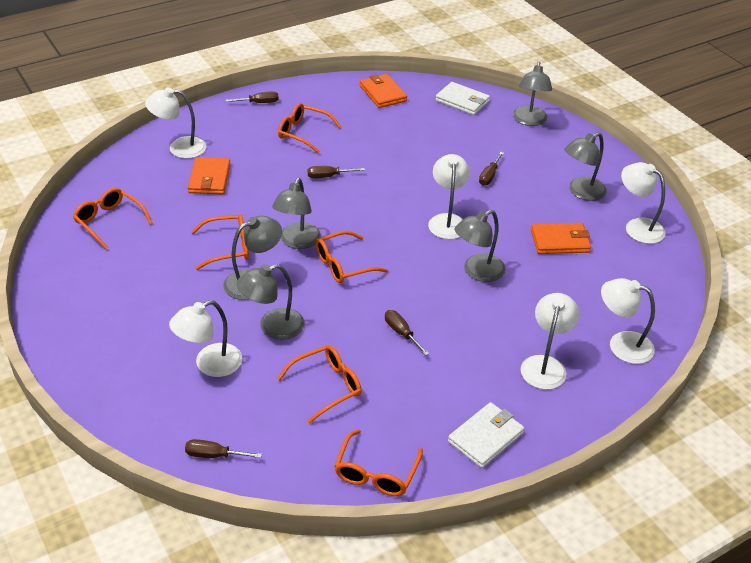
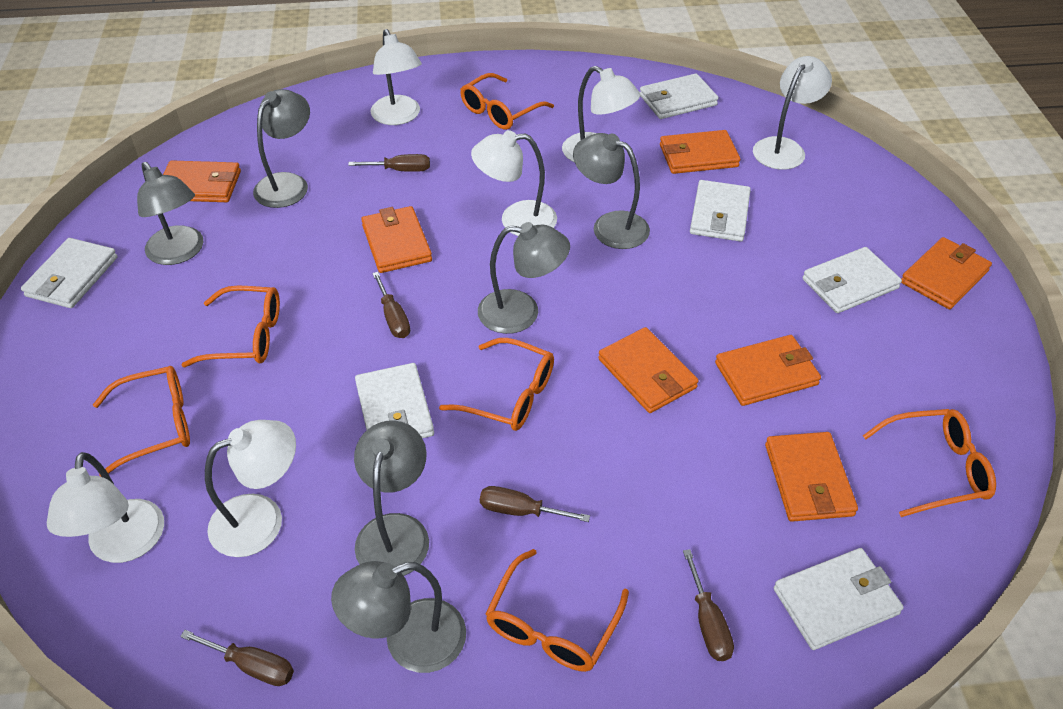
orange wallet: [188,157,230,194] [360,74,407,108] [531,223,591,254] = 3 -> [163,160,241,202] [361,206,432,273] [598,327,699,413] [660,130,740,174] [715,335,821,406] [765,432,858,522] [901,237,992,309] = 7
white wallet: [435,82,490,115] [448,402,525,468] = 2 -> [21,238,118,308] [355,363,434,438] [640,73,718,119] [690,180,751,242] [774,548,904,650] [803,247,902,313] = 6

